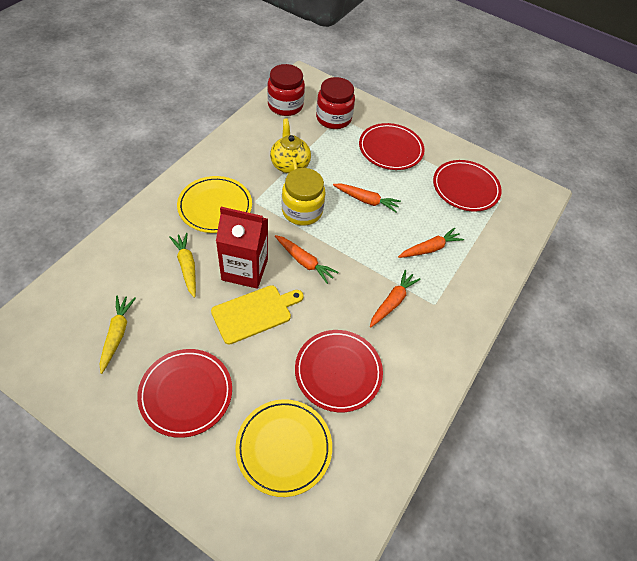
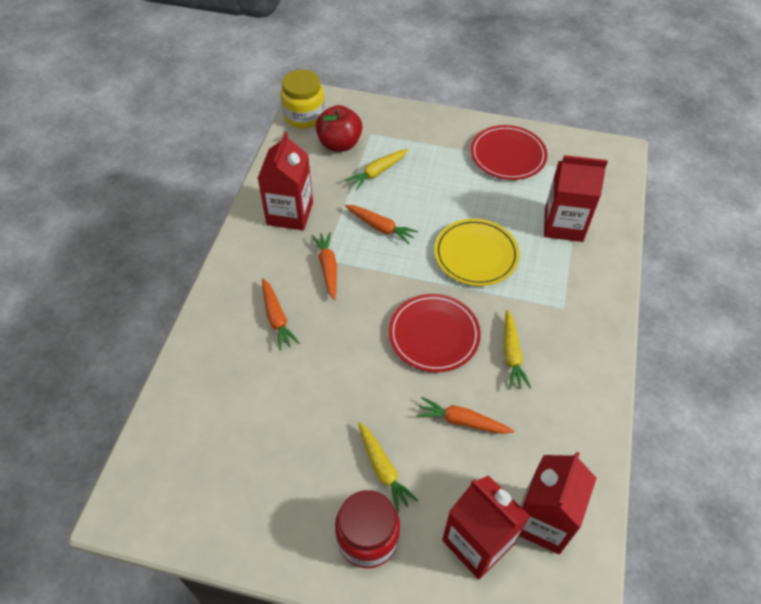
red apple: none = 0 -> [316,105,362,152] = 1
red carton: [216,207,268,289] = 1 -> [258,132,313,230] [442,475,530,579] [519,451,597,554] [544,155,608,242] = 4
red jar: [267,64,305,116] [316,77,355,129] = 2 -> [335,490,400,568] = 1
red plate: [137,349,232,438] [295,330,383,412] [359,123,425,170] [433,160,502,212] = 4 -> [389,294,481,372] [471,125,548,180] = 2
yellow carrot: [100,296,136,374] [170,233,196,298] = 2 -> [345,149,409,190] [358,422,418,513] [504,310,531,389] = 3
yellow cutting board: [211,285,304,345] = 1 -> none = 0
yellow plate: [177,176,252,233] [235,399,332,497] = 2 -> [434,219,520,286] = 1
yellow teapot: [270,119,311,174] = 1 -> none = 0

